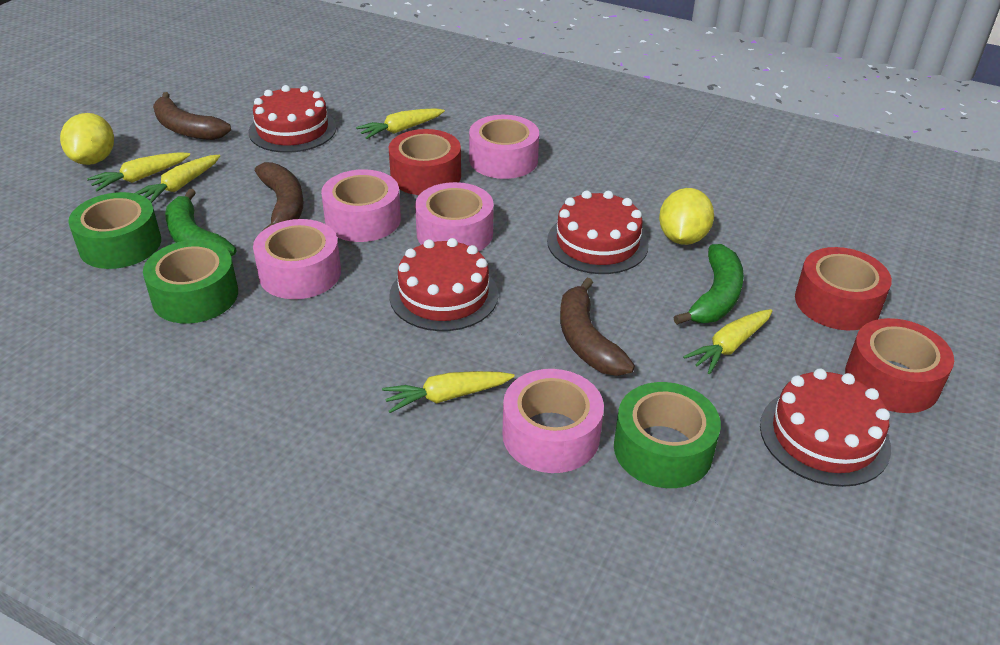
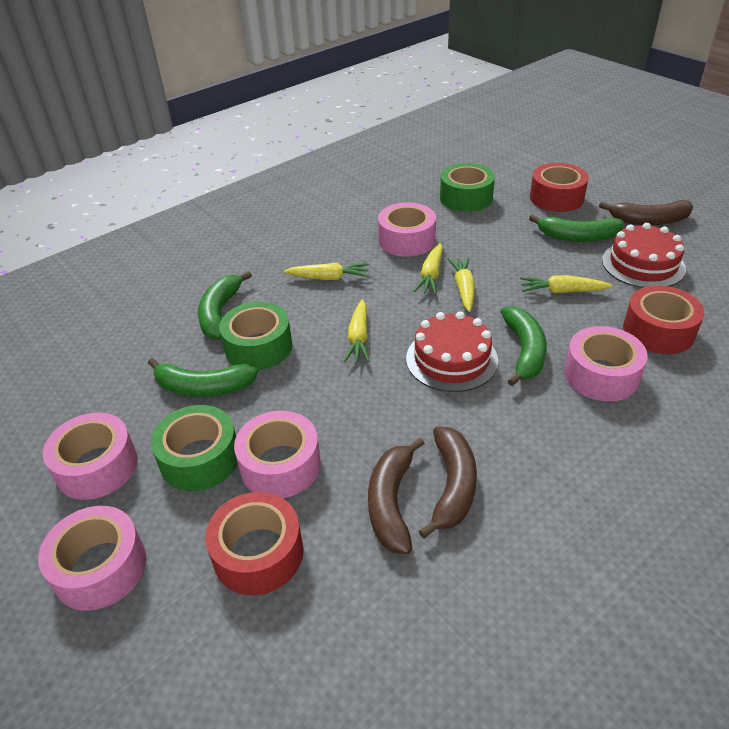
green banana: [165,189,236,256] [674,244,744,325] = 2 -> [148,358,259,397] [198,271,252,339] [501,306,547,386] [529,215,624,242] = 4
red cake: [249,85,337,153] [389,238,498,331] [547,190,649,274] [760,369,891,487] = 4 -> [406,311,498,392] [602,223,686,288] = 2
yellow lemon: [60,113,114,165] [659,188,714,245] = 2 -> none = 0

